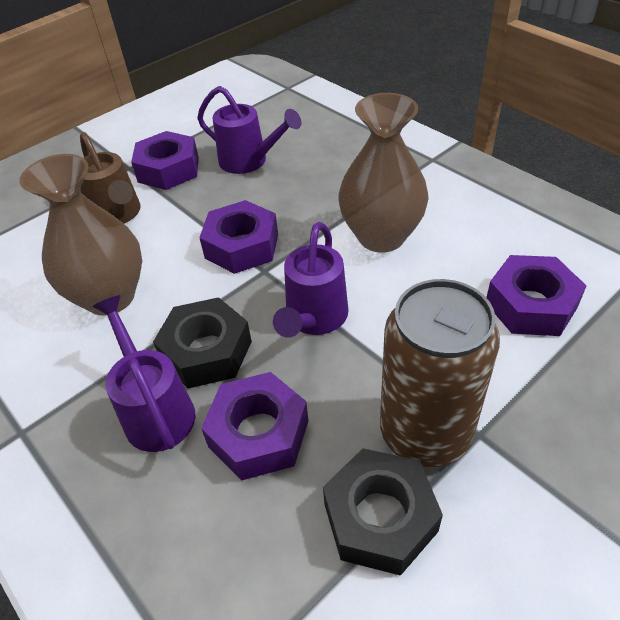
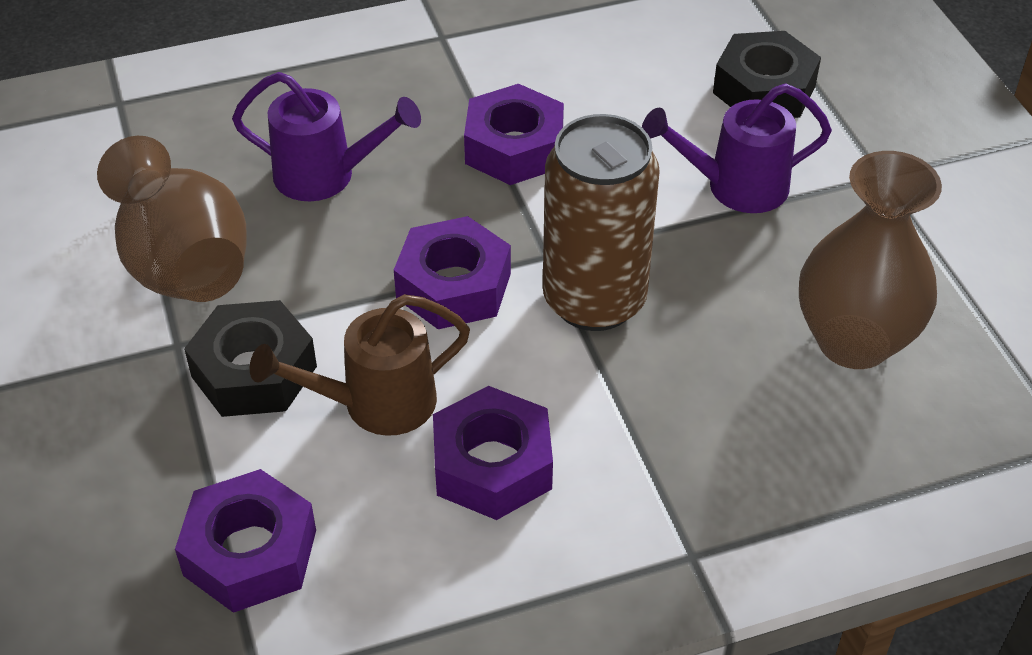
purple watering can: [92,295,195,452] [197,86,301,174] [273,222,349,338] = 3 -> [232,72,421,201] [642,83,832,213] = 2

